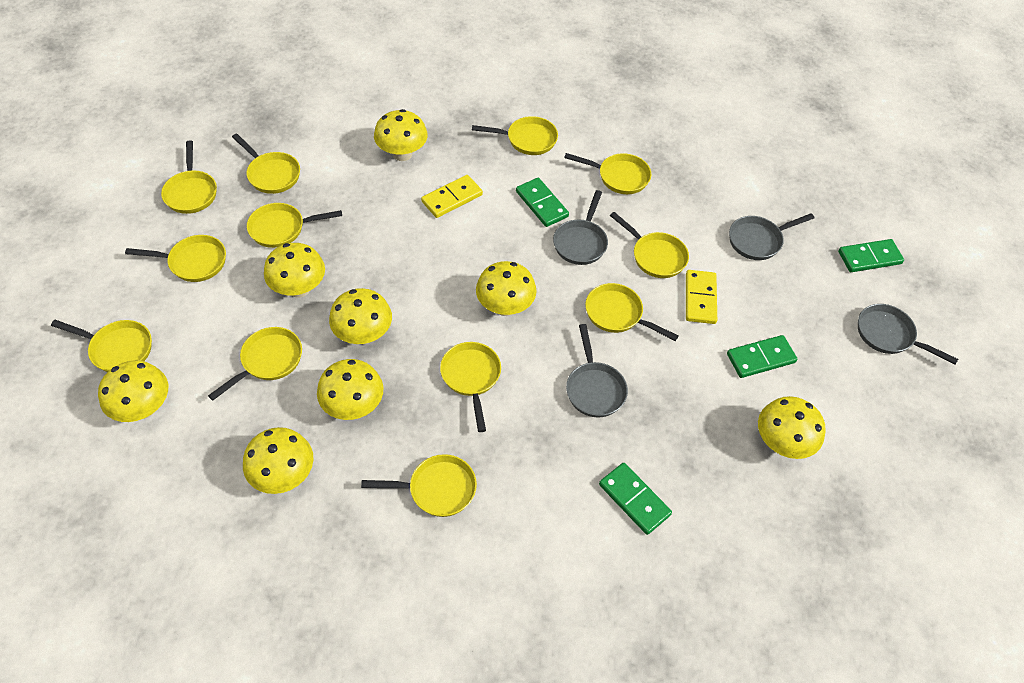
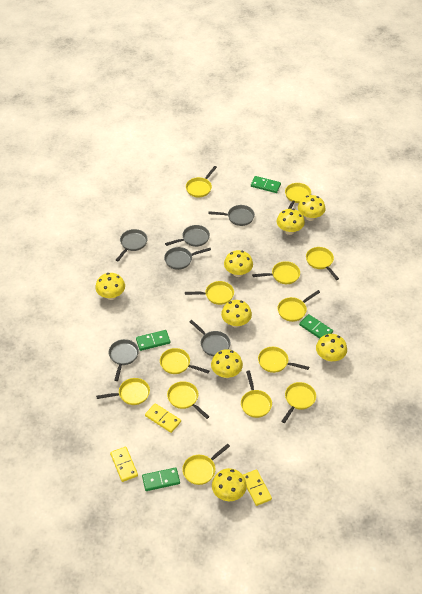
grey pan: [553,190,608,265] [566,324,628,417] [729,213,814,260] [858,304,958,364] = 4 -> [109,339,139,381] [116,229,148,261] [164,247,211,270] [165,225,210,247] [189,320,231,356] [209,205,255,226] = 6
yellow domino: [421,175,483,218] [686,270,717,324] = 2 -> [110,447,138,482] [145,403,181,433] [243,469,272,506] = 3
yellow pan: [51,320,152,372] [125,235,226,282] [161,140,217,214] [208,327,302,401] [232,133,300,194] [247,203,342,248] [361,454,477,517] [440,342,501,432] [472,116,558,155] [564,153,651,194] [585,283,678,341] [610,212,689,278] = 12 -> [96,378,150,405] [160,348,209,374] [167,381,210,419] [182,444,230,485] [185,281,234,305] [186,166,217,197] [241,370,272,418] [252,261,300,284] [258,347,309,373] [278,290,320,322] [281,382,316,423] [285,183,311,209] [306,247,339,280] = 13

